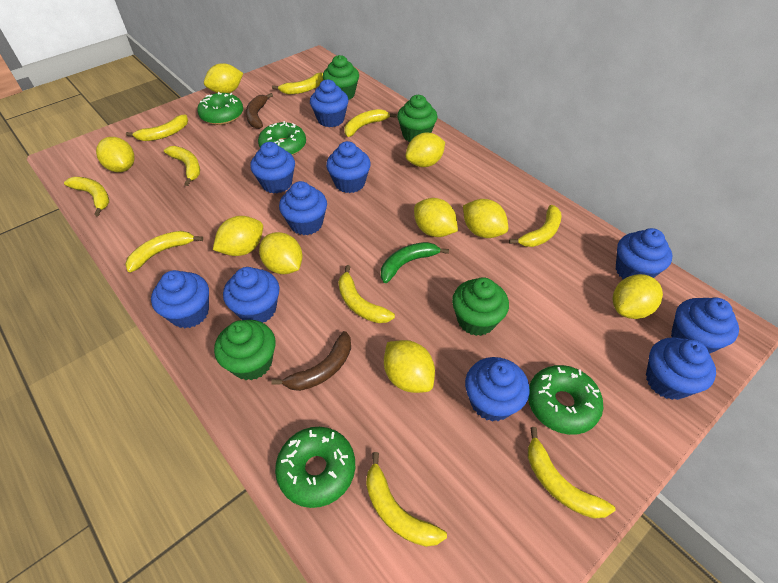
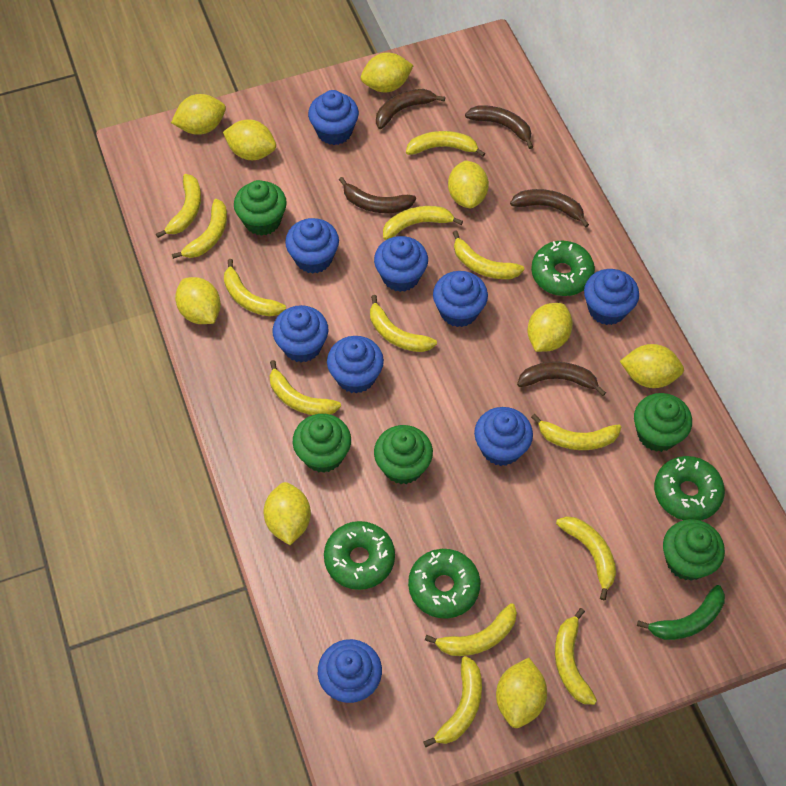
blue cupcake: [151,270,209,328] [223,267,279,323] [250,142,295,194] [279,181,327,235] [310,79,349,127] [326,141,371,193] [465,357,530,422] [616,228,672,279] [646,337,716,400] [671,297,739,354] = 10 -> [272,305,328,363] [285,218,339,274] [308,90,359,145] [318,639,382,703] [327,336,384,394] [374,236,428,292] [433,271,488,327] [474,407,533,466] [584,269,639,325] = 9
brown banana: [246,93,273,129] [271,331,351,391] = 2 -> [339,177,416,213] [376,89,445,129] [465,105,533,149] [510,189,589,228] [517,362,606,396] = 5
green cupcake: [214,320,276,380] [323,55,359,100] [397,95,438,142] [452,277,509,336] = 4 -> [234,180,287,236] [293,414,351,473] [374,425,433,484] [634,393,692,452] [663,519,725,581] = 5
yellow banana: [64,177,109,216] [126,115,188,141] [126,231,203,272] [164,146,200,186] [272,72,323,95] [338,265,395,323] [344,109,397,137] [366,452,447,547] [509,205,561,247] [528,427,615,519] = 10 -> [156,174,201,238] [172,199,227,259] [224,259,286,316] [270,360,341,415] [370,295,437,352] [383,206,463,240] [406,131,486,157] [423,656,482,747] [425,603,517,656] [453,230,524,279] [531,414,621,450] [555,608,597,705] [556,516,616,600] = 13

